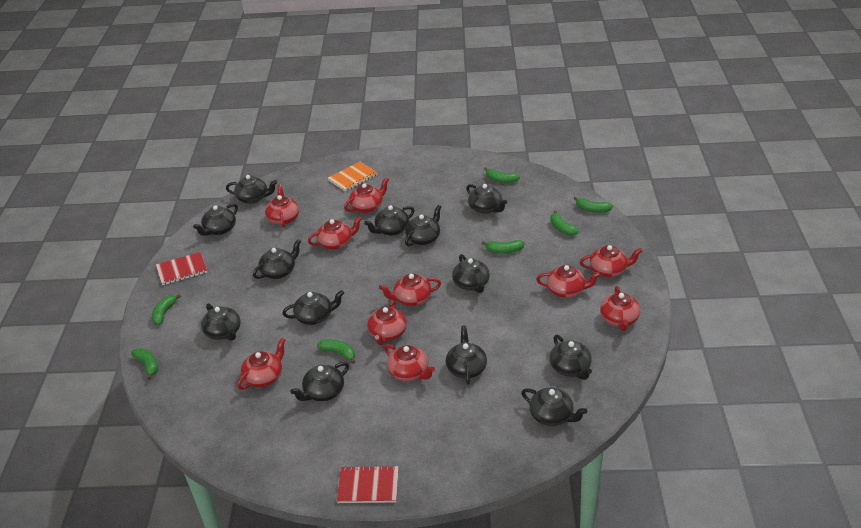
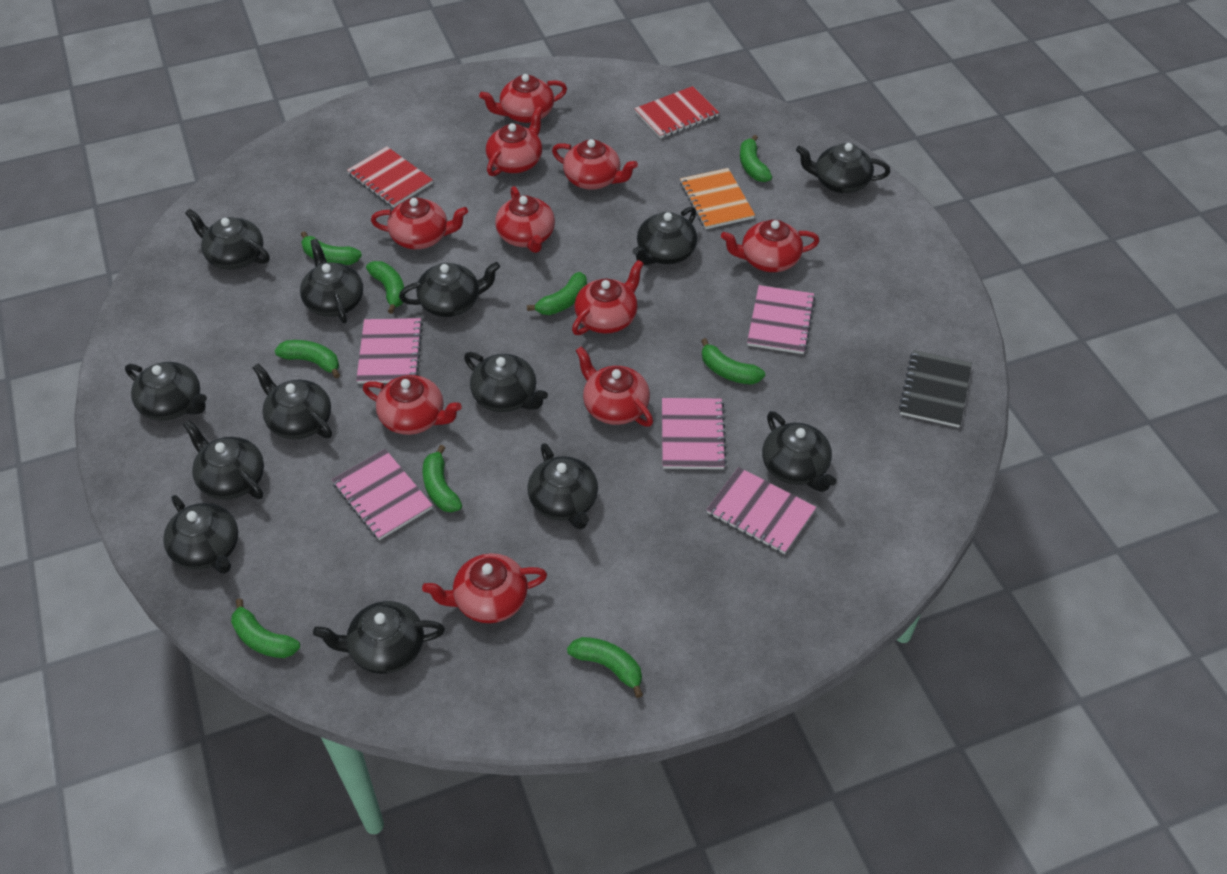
black notebook: none = 0 -> [899,350,972,428] = 1
green banana: [131,348,158,380] [152,294,181,325] [317,339,355,364] [482,240,524,253] [484,168,520,183] [550,210,579,236] [573,196,613,213] = 7 -> [231,598,300,658] [275,340,340,378] [301,231,362,265] [366,261,404,314] [423,445,462,512] [527,272,587,315] [567,637,643,698] [701,338,765,385] [740,135,772,182] = 9
pink notebook: none = 0 -> [332,449,433,540] [356,318,423,384] [662,398,727,469] [706,467,816,554] [747,285,815,354] = 5

